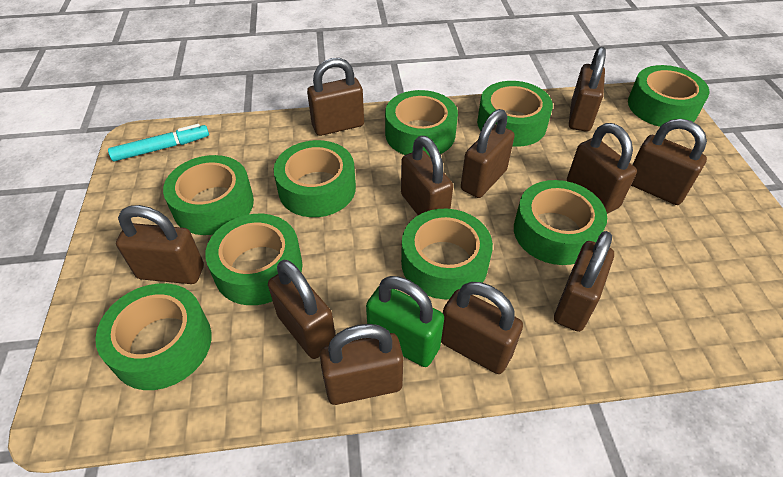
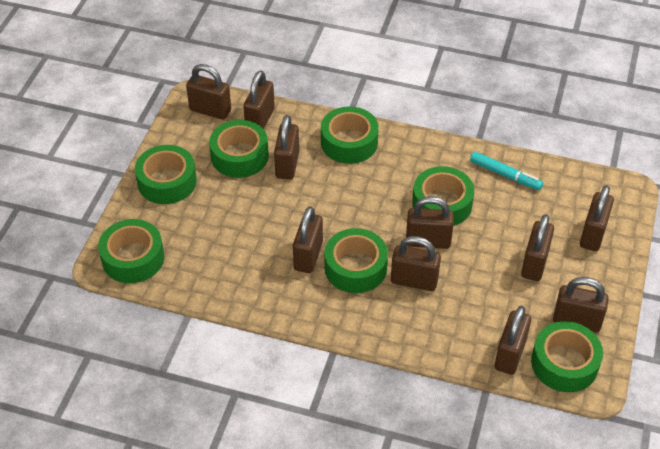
brown padlock: [116,205,204,284] [268,260,335,359] [307,58,364,136] [320,324,403,405] [401,136,453,215] [441,282,523,374] [461,109,515,198] [554,231,614,332] [567,123,637,214] [569,47,606,132] [631,119,707,205] = 11 -> [186,64,231,120] [244,70,275,129] [274,115,299,179] [293,206,323,273] [391,236,441,291] [406,196,454,249] [495,306,531,375] [521,214,554,281] [553,277,609,333] [580,185,614,251] = 10
green padlock: [366,276,444,367] = 1 -> none = 0
green tape: [95,283,211,390] [163,155,254,235] [205,214,302,305] [274,140,356,217] [385,90,458,156] [401,209,493,299] [477,81,553,147] [514,180,607,265] [628,65,709,127] = 9 -> [98,219,164,283] [135,145,197,204] [209,120,269,178] [321,107,379,164] [324,228,388,293] [412,166,474,226] [531,321,603,392] = 7

